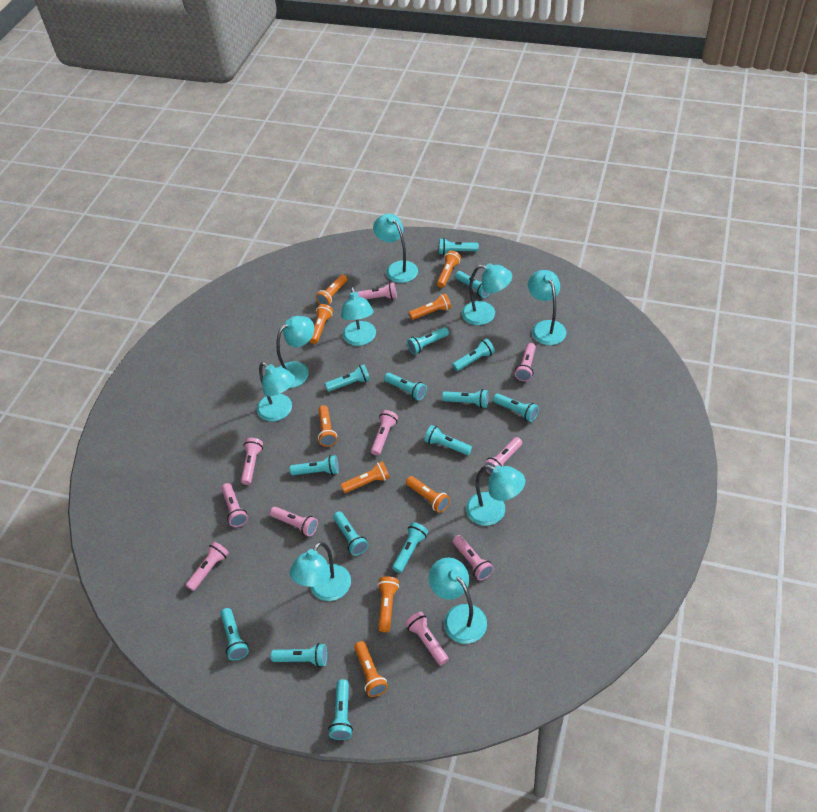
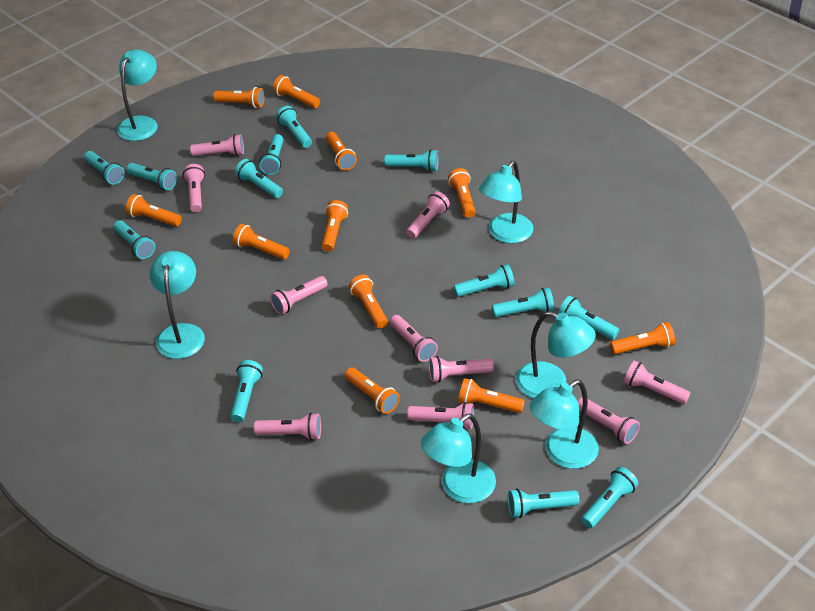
orange flashlight: [310,304,333,344] [316,275,347,305] [318,405,337,447] [341,461,390,493] [354,641,388,697] [377,576,399,632] [406,476,450,513] [409,293,451,320] [437,251,461,288] = 9 -> [126,194,182,226] [213,87,264,108] [233,224,290,259] [273,75,320,108] [322,200,348,252] [326,132,357,170] [345,367,400,414] [349,275,388,328] [448,168,476,218] [458,378,525,413] [610,322,675,354] = 11
turquoise flashlight: [220,608,249,661] [271,643,327,667] [290,455,339,475] [325,364,370,392] [328,679,353,740] [333,511,368,556] [384,373,427,401] [392,522,428,573] [407,327,449,355] [424,425,472,455] [439,238,479,255] [442,389,489,408] [452,339,495,371] [455,271,490,298] [493,393,539,422] = 15 -> [84,151,124,185] [113,220,155,259] [127,163,177,191] [230,360,263,422] [235,159,283,198] [259,134,284,175] [276,106,312,148] [384,150,438,172] [454,264,515,297] [492,288,554,317] [508,489,580,518] [558,296,619,340] [581,467,638,528] = 13
turquoise lamp: [257,362,295,421] [276,316,314,388] [290,542,351,601] [341,287,376,346] [373,214,418,283] [429,558,487,644] [462,263,512,325] [466,465,525,526] [528,270,566,345] = 9 -> [117,49,158,141] [150,251,205,359] [421,414,496,503] [479,161,533,243] [516,311,596,398] [530,380,599,469] = 6

